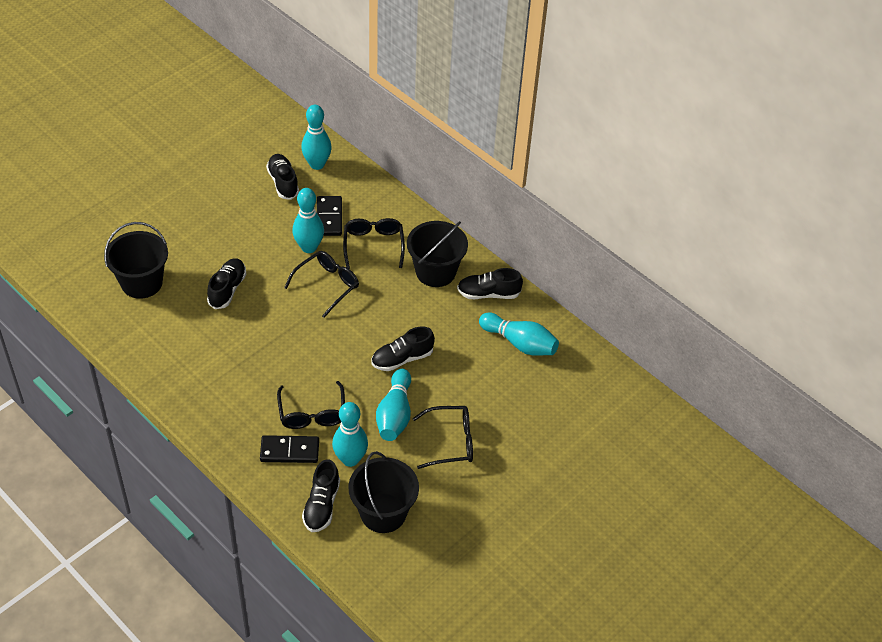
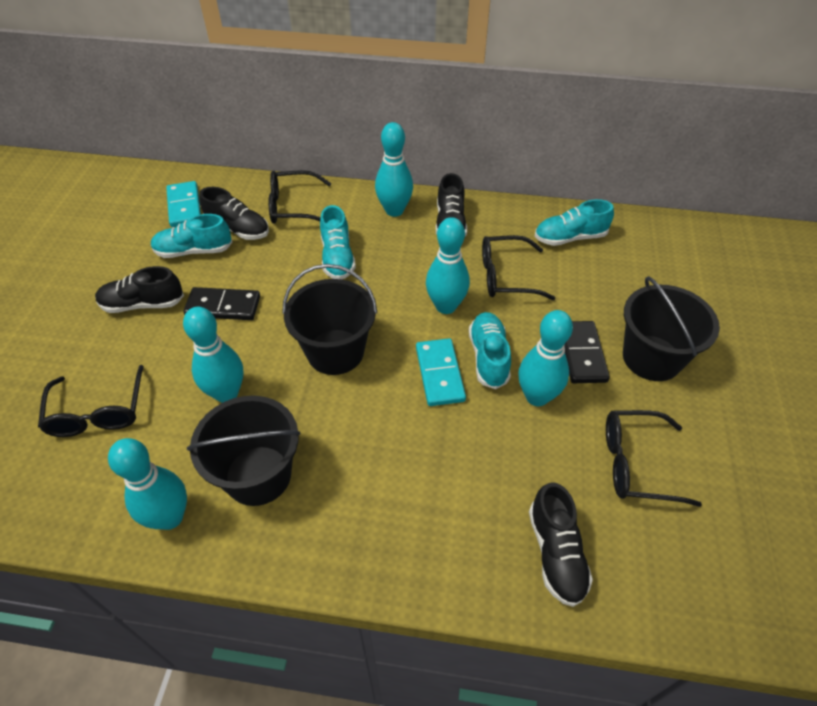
black shoe: [207,258,247,309] [266,154,299,200] [302,459,340,532] [371,326,435,371] [457,268,523,299] = 5 -> [95,266,184,313] [199,187,269,240] [436,173,467,236] [529,482,593,607] = 4
turquoise domino: none = 0 -> [166,181,201,227] [416,338,466,406] = 2
turquoise shoe: none = 0 -> [151,214,232,258] [320,205,356,279] [469,312,511,389] [535,199,614,246] = 4

